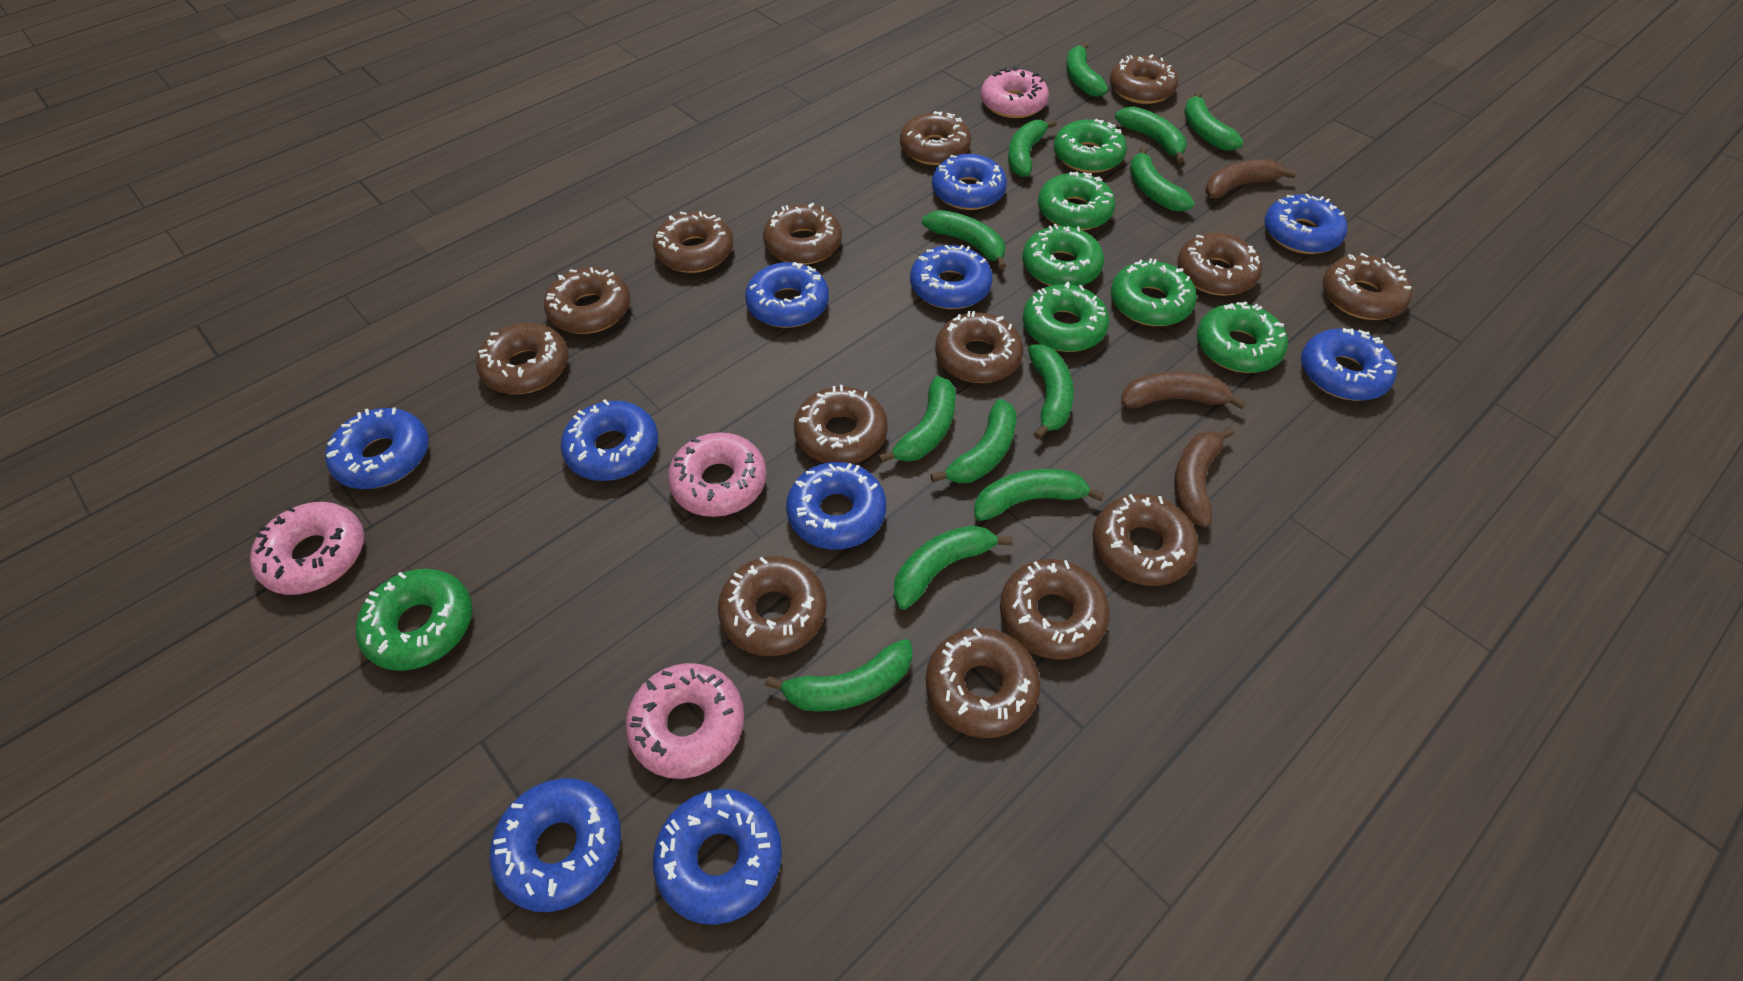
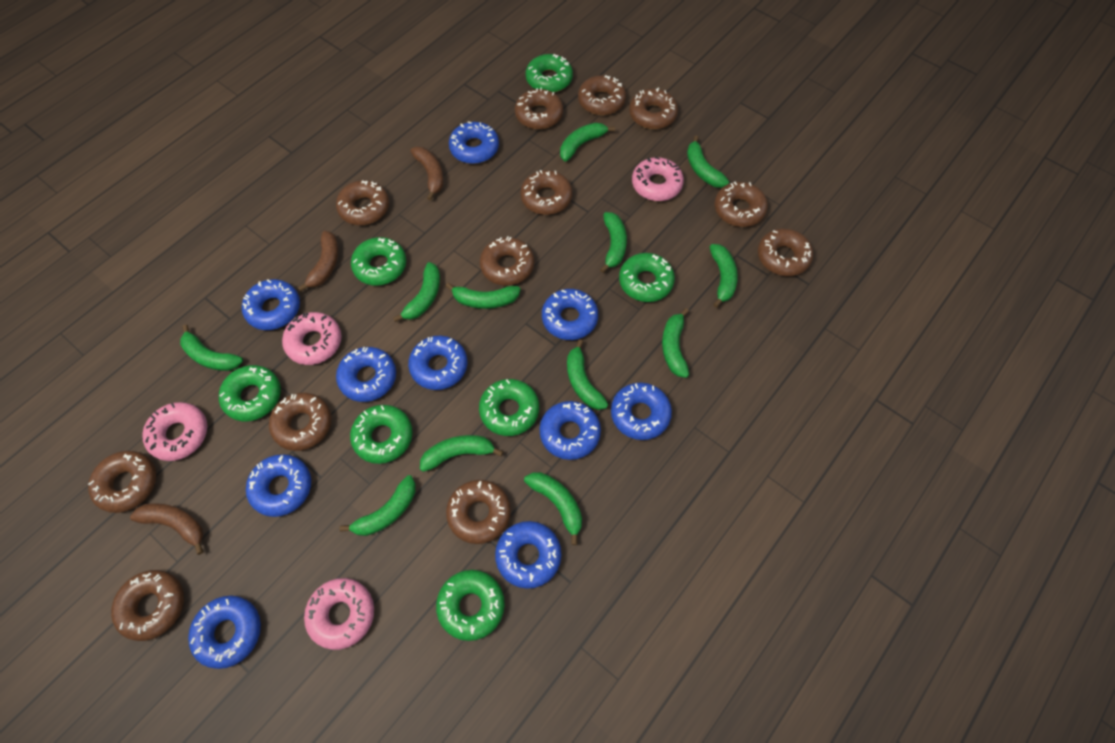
brown donut: [476,323,569,394] [544,267,630,334] [653,211,733,273] [718,556,827,656] [763,202,842,265] [794,385,888,464] [900,111,971,165] [926,628,1040,738] [935,311,1023,383] [1000,559,1110,660] [1093,494,1199,586] [1110,55,1178,104] [1177,233,1262,296] [1323,253,1412,320] = 14 -> [88,451,156,513] [111,570,184,641] [269,393,332,451] [336,180,389,225] [446,480,511,544] [480,236,534,286] [515,88,563,129] [520,170,573,215] [578,75,626,115] [629,88,678,129] [715,182,768,227] [758,228,813,276] = 12

